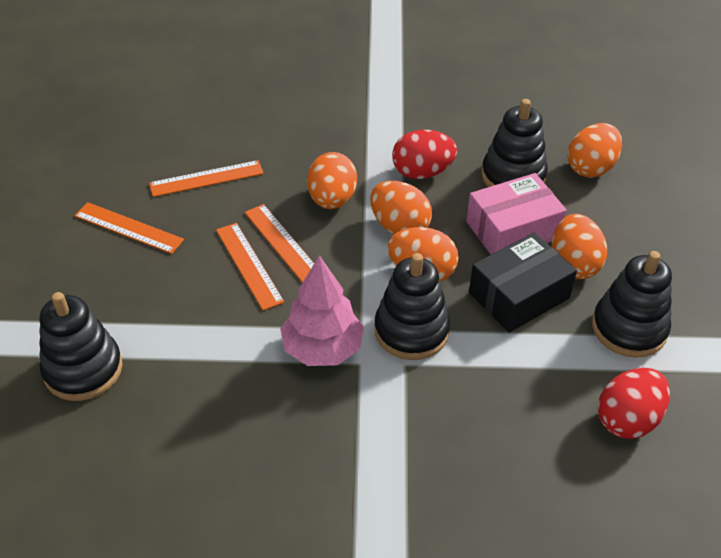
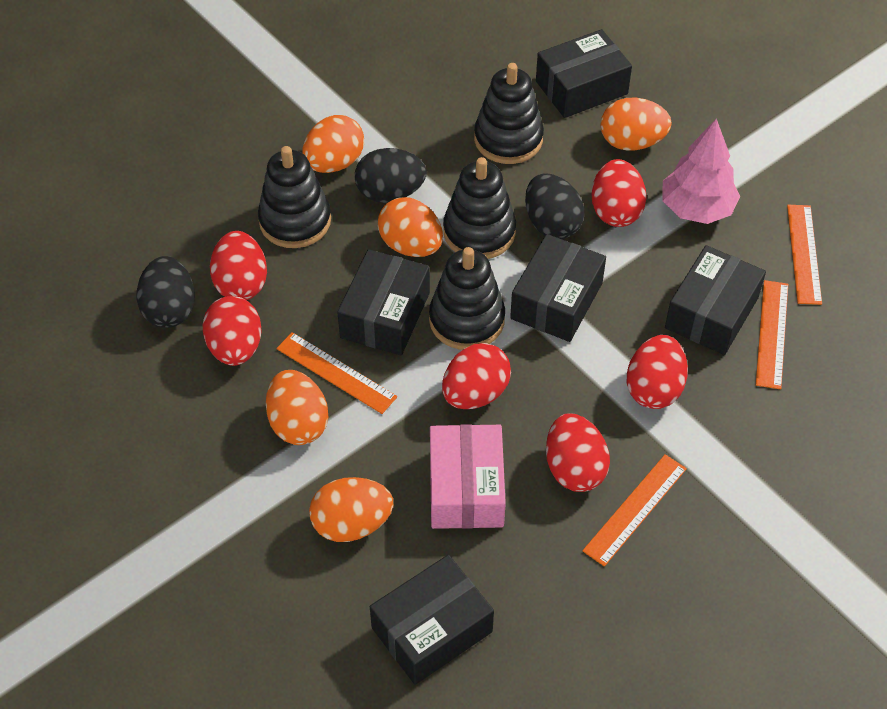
black box: [469,232,577,332] = 1 -> [337,249,430,355] [370,555,494,685] [510,234,606,342] [536,29,632,118] [665,245,766,355] = 5
black egg: none = 0 -> [137,256,195,328] [355,148,427,203] [525,173,584,239] = 3
red egg: [392,130,457,179] [598,368,670,439] = 2 -> [202,296,262,366] [210,231,267,300] [442,343,511,409] [546,413,610,492] [591,159,647,227] [627,335,688,409] = 6

